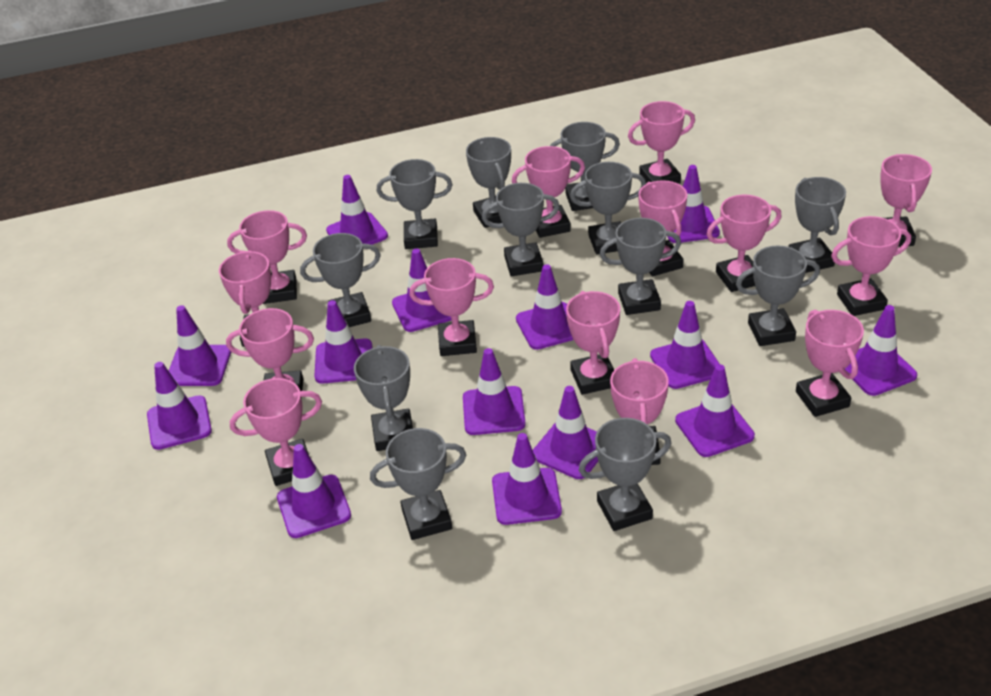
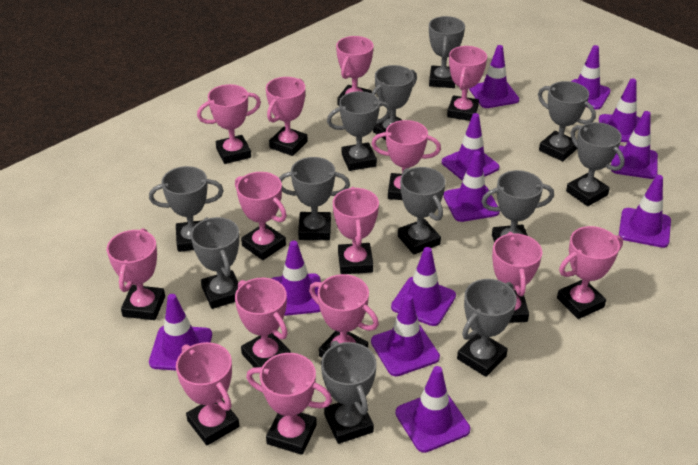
purple traffic cone: [147,362,212,450] [169,305,231,386] [277,444,351,538] [315,300,372,384] [326,175,388,245] [392,249,451,332] [463,348,526,435] [492,433,562,525] [516,264,573,350] [533,386,598,479] [650,301,720,389] [667,165,720,243] [675,364,755,457] [845,305,917,396] = 14 -> [149,294,212,370] [271,241,321,316] [371,295,440,377] [391,247,456,326] [395,366,470,453] [442,113,500,181] [443,151,500,222] [469,45,519,108] [571,45,611,110] [599,78,640,142] [611,111,658,179] [619,175,671,248] = 12

